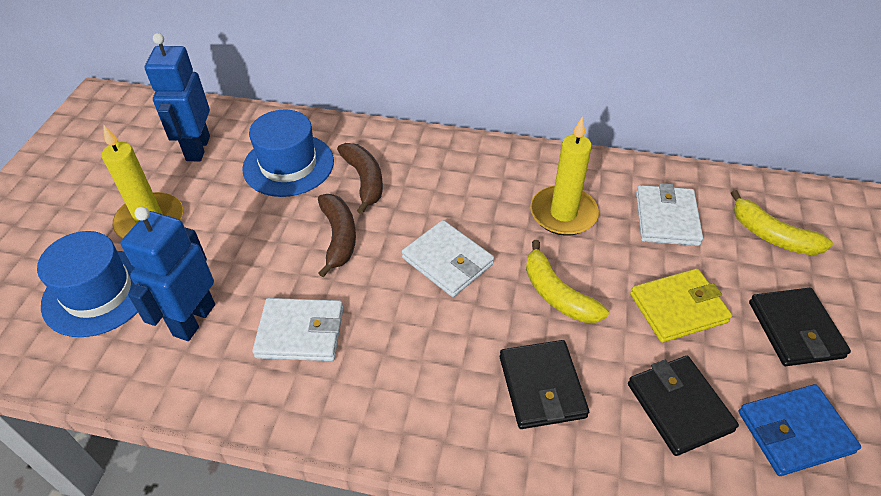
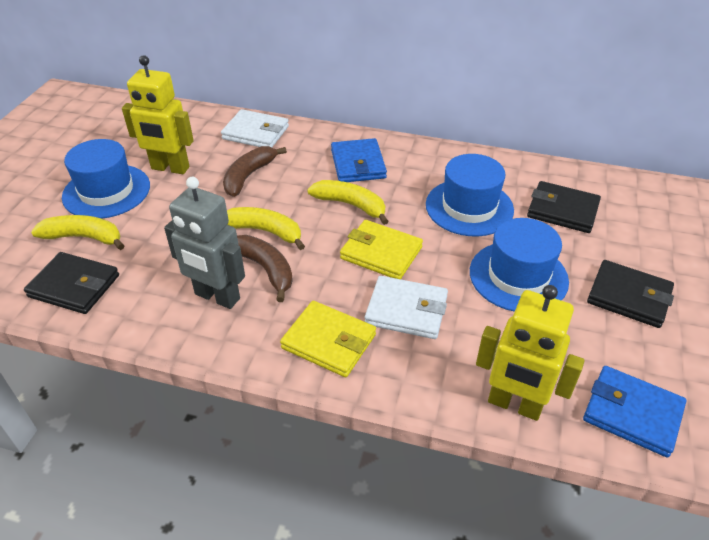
blue hat: [37,231,138,337] [242,110,334,197] = 2 -> [62,139,150,219] [426,154,514,236] [470,218,569,312] = 3
blue robot: [120,207,215,341] [145,33,210,161] = 2 -> none = 0
blue wallet: [738,384,861,476] = 1 -> [331,138,387,182] [583,366,686,458] = 2
grey robot: none = 0 -> [164,177,245,309] = 1
white wallet: [252,298,343,361] [402,220,494,297] [636,183,703,246] = 3 -> [221,109,289,147] [365,276,448,339] = 2
yellow banana: [526,240,609,323] [731,190,833,255] = 2 -> [31,215,125,250] [227,207,305,250] [307,180,389,225] = 3
yellow candle: [102,125,183,239] [530,117,599,236] = 2 -> none = 0
yellow robot: none = 0 -> [122,55,194,174] [476,285,584,421] = 2
yellow wallet: [630,268,732,343] = 1 -> [280,301,376,377] [340,220,423,279] = 2

